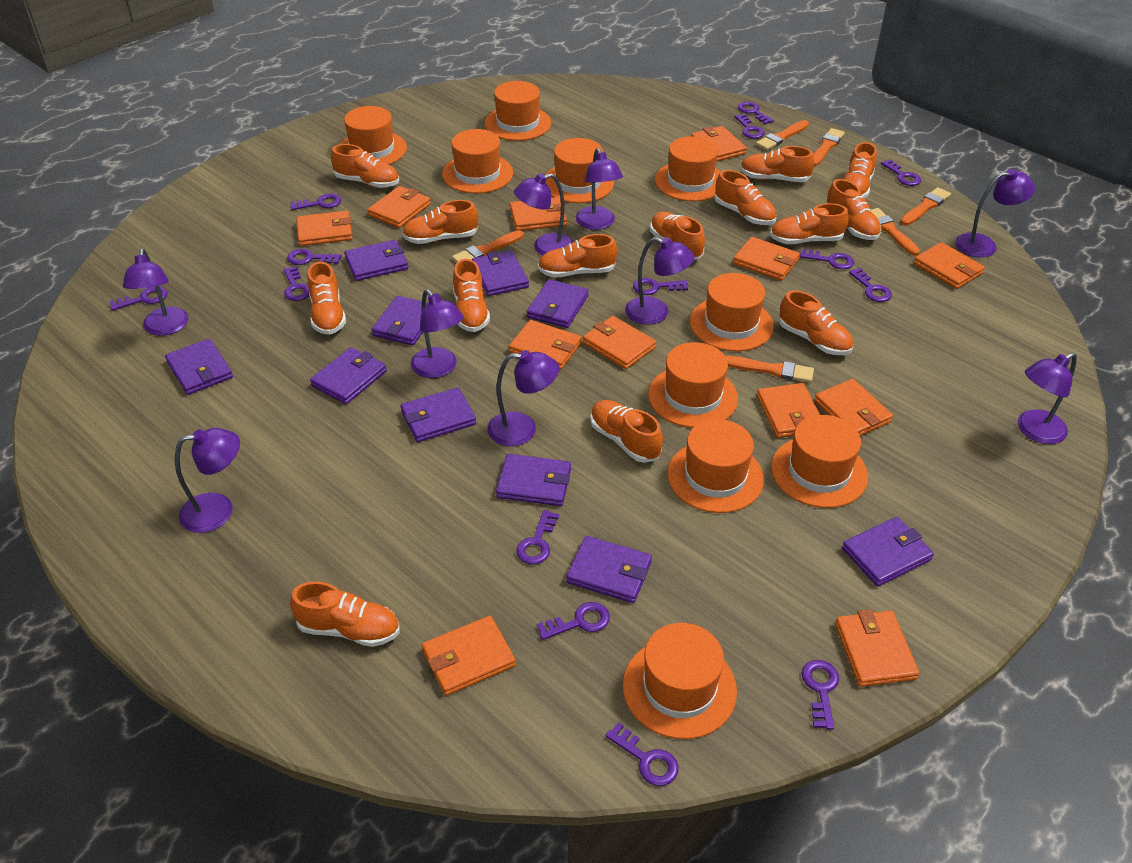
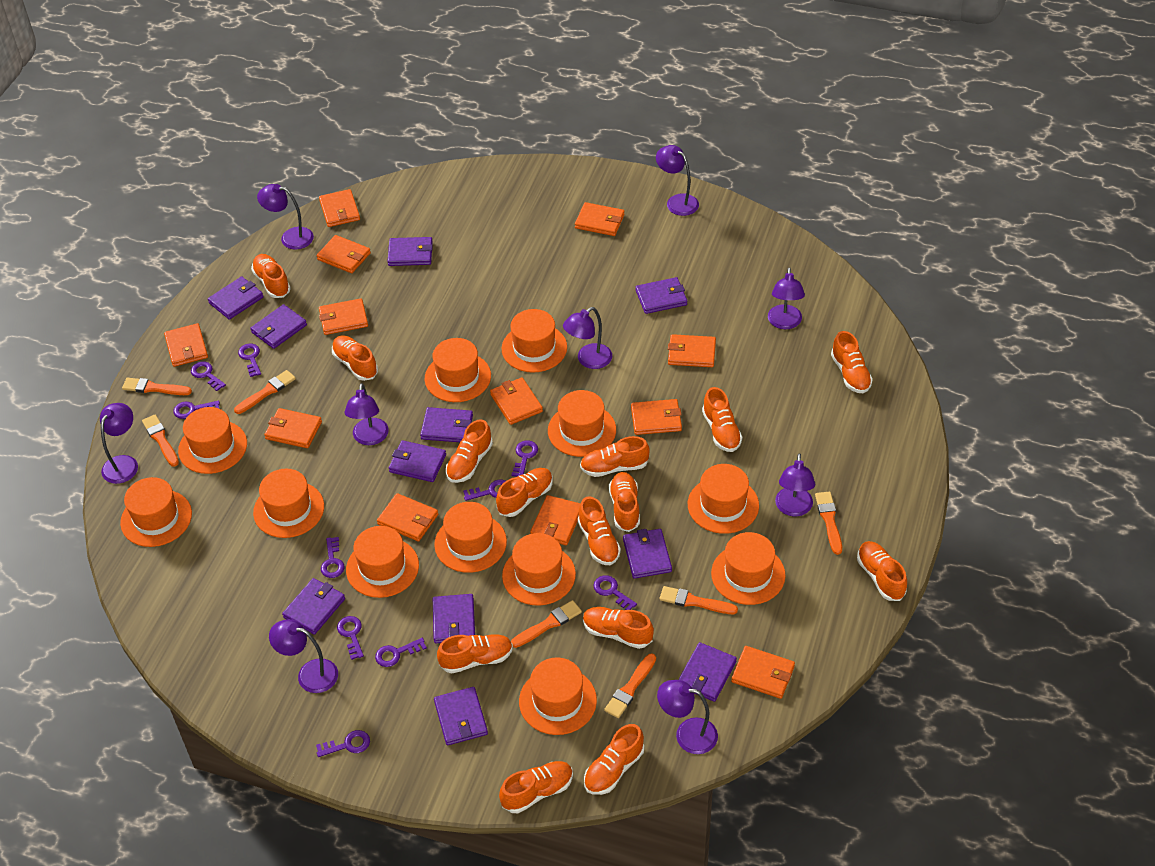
orange brush: [452,230,524,263] [725,356,814,383] [756,120,809,150] [813,128,845,166] [870,208,920,256] [900,187,951,225] = 6 -> [122,378,192,395] [142,414,179,467] [234,370,296,414] [511,600,582,648] [604,654,656,718] [659,586,738,614] [815,492,842,555] = 7
orange hat: [340,106,407,165] [442,129,513,193] [484,81,551,141] [545,138,614,203] [623,623,737,739] [648,342,738,428] [655,136,721,202] [667,419,764,513] [690,273,774,352] [771,415,868,508] = 10 -> [120,477,192,547] [178,407,247,474] [253,469,324,538] [346,526,419,598] [425,338,491,402] [434,502,507,573] [502,309,567,373] [502,533,576,606] [519,658,597,735] [548,390,616,457] [688,464,759,534] [711,532,786,605] = 12
purple key: [109,287,167,311] [283,266,309,301] [287,249,341,265] [290,194,341,210] [516,510,559,564] [537,602,610,640] [606,722,679,786] [633,278,688,295] [735,114,765,139] [738,101,774,124] [800,248,854,269] [802,660,839,730] [849,268,892,302] [881,159,921,186] = 14 -> [173,401,220,419] [191,361,226,391] [238,343,261,377] [316,730,370,757] [321,537,345,578] [337,616,364,660] [375,638,427,667] [463,480,505,501] [511,440,538,477] [593,575,637,610] = 10
purple wallet: [165,339,233,395] [310,347,387,404] [344,240,408,281] [372,296,429,346] [401,387,476,442] [472,250,529,296] [496,454,571,506] [527,279,589,328] [566,536,652,603] [842,517,934,586] = 10 -> [208,276,264,320] [250,304,307,349] [282,578,345,635] [388,237,433,266] [388,440,446,482] [420,407,473,442] [433,594,475,643] [434,687,488,745] [623,529,672,579] [636,277,687,314] [678,642,737,702] = 11

